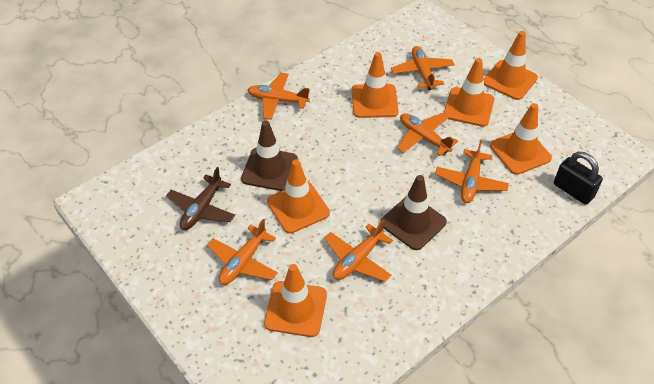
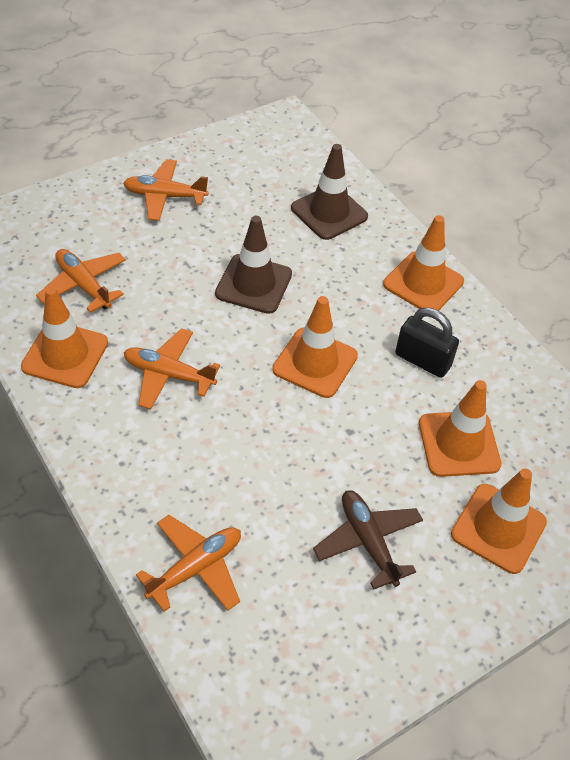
orange plane: [207,219,278,285] [248,73,310,120] [324,220,393,282] [391,46,455,90] [397,113,458,156] [435,140,509,203] = 6 -> [36,249,126,313] [123,159,209,221] [124,328,220,409] [136,515,241,612] = 4
orange traffic cone: [264,264,327,337] [267,160,330,233] [352,52,399,118] [444,58,494,127] [484,31,538,100] [490,103,552,175] = 6 -> [21,287,108,388] [272,296,358,398] [383,215,464,311] [419,380,502,477] [451,468,547,574] = 5

